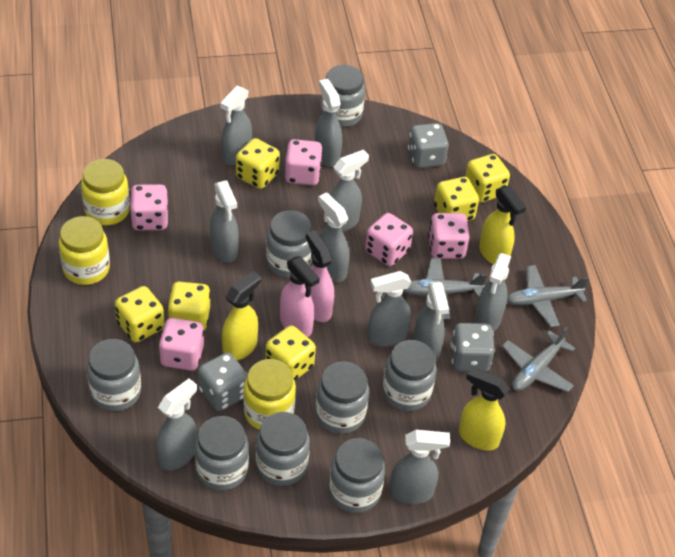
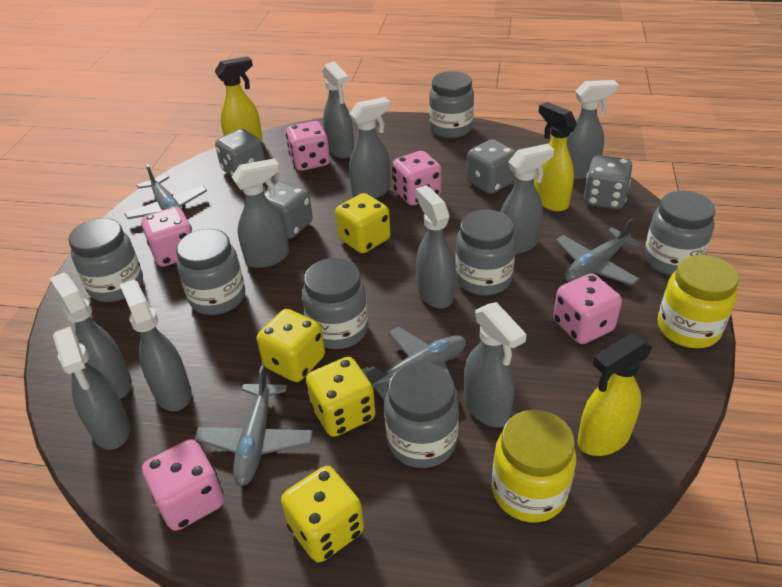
grey dice: [198,352,248,411] [408,123,449,168] [451,323,495,372] = 3 -> [215,129,265,176] [264,181,313,239] [466,139,516,194] [584,155,633,209] = 4
grey jar: [87,339,141,411] [195,416,249,491] [256,412,310,486] [266,210,313,278] [316,361,369,434] [321,65,365,127] [329,438,385,513] [383,340,437,411] = 8 -> [68,218,143,302] [176,229,245,315] [302,258,368,349] [384,362,459,468] [429,71,474,138] [455,210,516,296] [644,191,716,275] = 7
grey plane: [403,258,487,319] [502,327,575,392] [507,265,589,327] = 3 -> [124,164,207,219] [194,366,313,486] [362,327,466,400] [555,218,642,286] = 4
pink spray bottle: [280,256,320,337] [306,230,334,322] = 2 -> none = 0
yellow dice: [115,286,165,342] [167,282,211,331] [236,138,280,189] [265,325,316,381] [434,177,479,221] [465,154,510,203] = 6 -> [257,309,325,382] [281,466,364,563] [306,357,376,437] [335,193,390,253] = 4
yellow jar: [59,216,110,285] [81,159,130,225] [243,359,296,430] = 3 -> [492,410,577,522] [658,255,739,348] = 2

